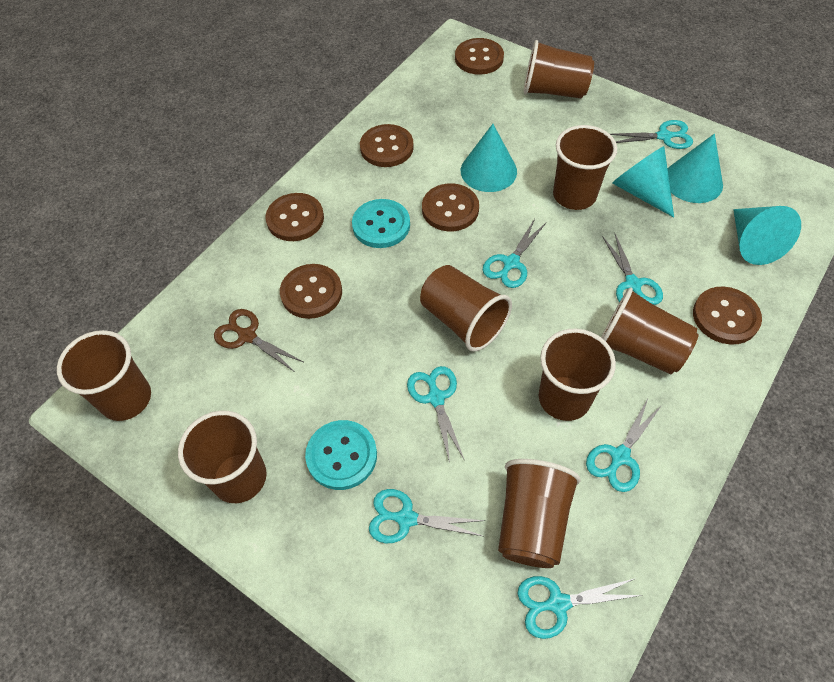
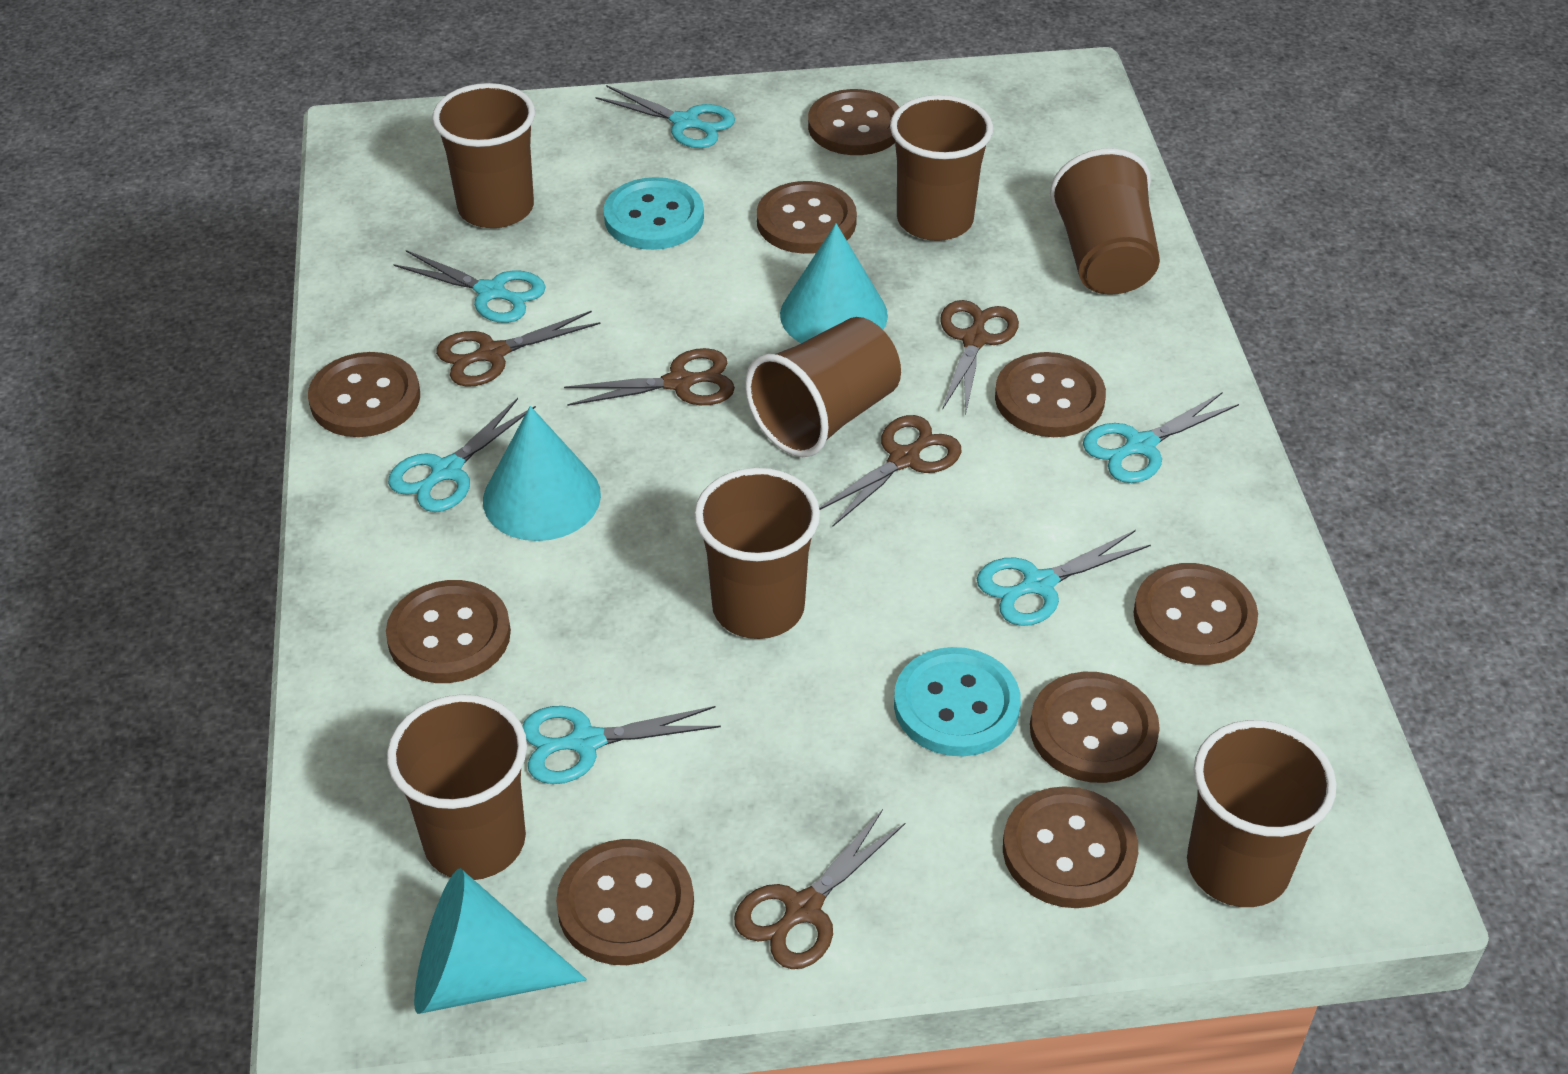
brown button: [265,193,324,241] [280,264,342,319] [360,124,414,167] [422,183,479,231] [455,38,504,75] [693,287,762,345] = 6 -> [308,352,420,437] [386,580,511,683] [556,839,694,965] [757,181,857,254] [808,89,899,155] [995,352,1106,437] [1003,786,1138,908] [1030,672,1160,783] [1133,563,1258,665] = 9
brown cup: [57,330,151,421] [178,411,266,503] [420,265,512,352] [498,459,581,568] [524,40,594,99] [539,329,616,421] [553,125,617,210] [601,287,699,374] = 8 -> [387,694,527,880] [432,83,535,228] [694,468,820,639] [745,317,901,457] [890,95,993,241] [1050,148,1160,295] [1187,720,1337,907] = 7
brown scissors: [214,309,303,372] = 1 -> [436,310,601,387] [564,348,735,406] [734,809,905,969] [819,415,962,527] [940,300,1019,416] = 5
turquoise cone: [461,124,517,192] [612,146,674,217] [668,134,723,203] [733,206,801,265] = 4 -> [414,868,587,1014] [483,406,601,541] [780,223,888,343] = 3
turquoise scissors: [369,489,486,543] [407,366,465,463] [483,219,547,288] [517,576,643,639] [586,399,662,492] [602,234,663,305] [610,120,693,149] = 7 -> [388,398,536,512] [393,250,546,323] [522,706,721,784] [596,85,735,148] [977,530,1151,626] [1083,392,1239,483] = 6

